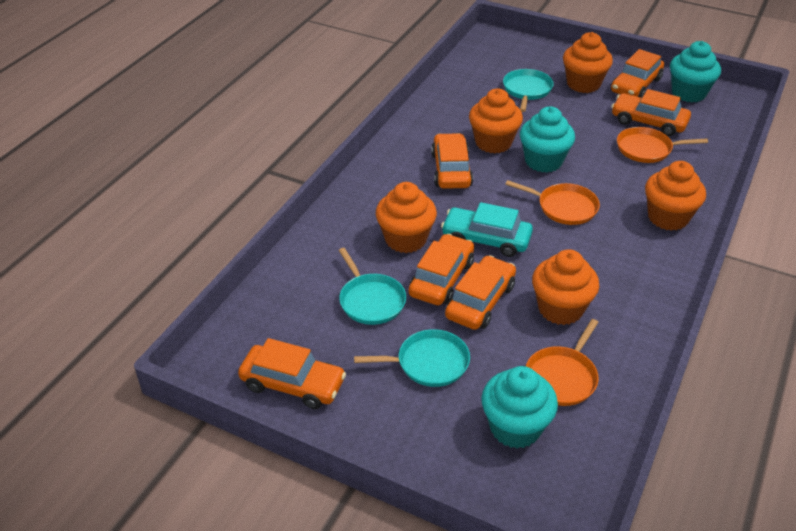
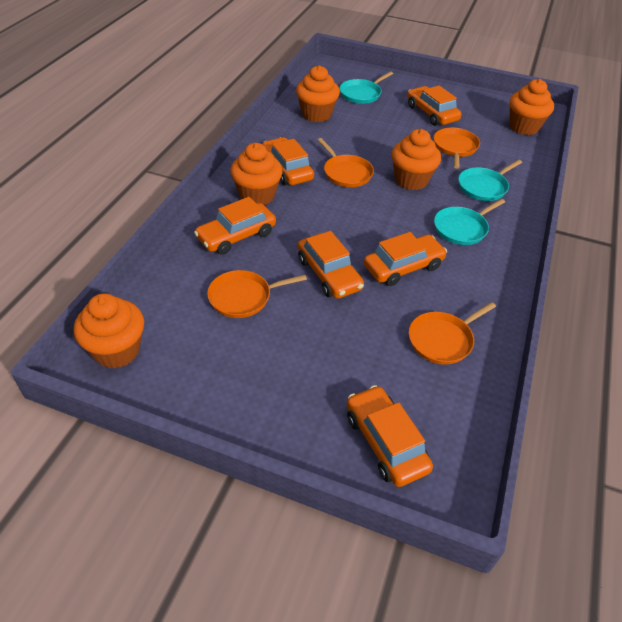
orange pan: [505,180,600,225] [526,319,599,406] [617,127,708,163] = 3 -> [207,270,307,318] [318,138,374,187] [409,302,496,364] [434,128,480,169] = 4
turquoise car: [441,202,533,257] = 1 -> none = 0
turquoise cupcake: [481,366,558,449] [520,106,575,173] [670,41,721,102] = 3 -> none = 0

